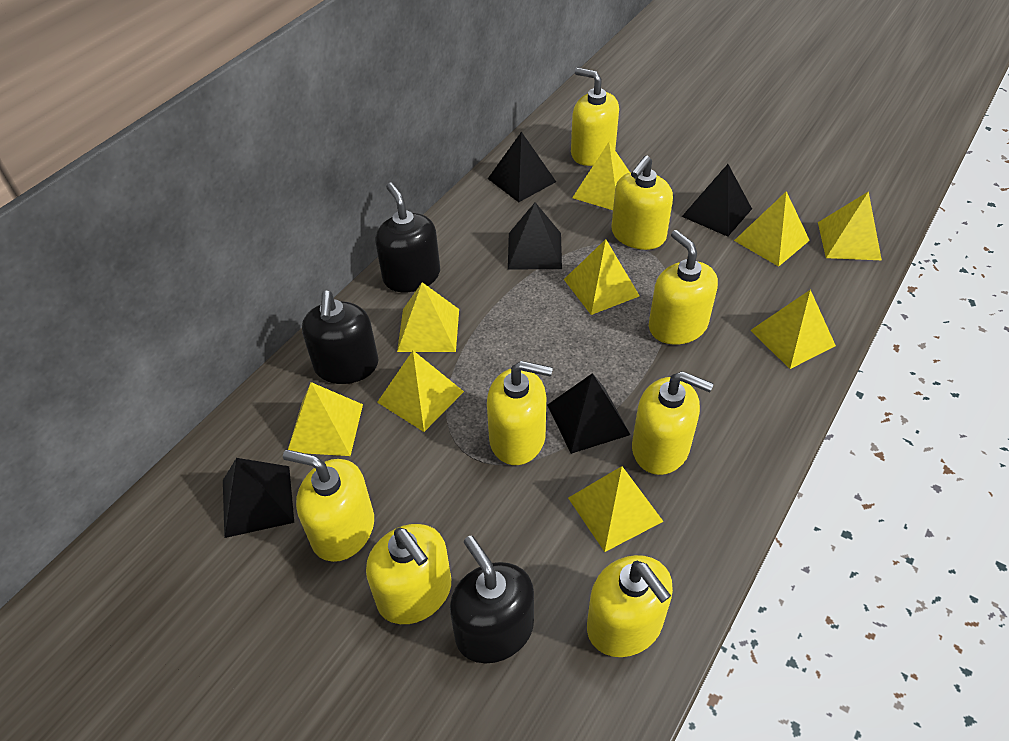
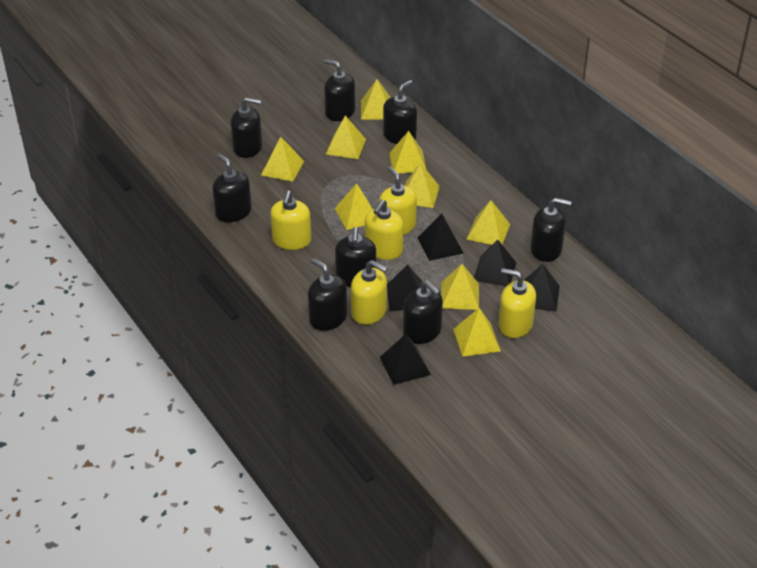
black soap dispenser: [302,290,379,384] [375,183,440,292] [450,536,534,663] = 3 -> [212,154,252,222] [231,97,262,158] [308,258,347,331] [324,59,355,121] [335,227,376,287] [383,80,417,144] [403,280,443,344] [530,198,571,262] = 8
yellow soap dispenser: [283,450,374,562] [366,524,451,624] [487,361,553,465] [571,68,619,166] [587,555,673,657] [611,156,673,250] [632,371,714,475] [649,230,718,345] = 8 -> [270,190,311,250] [351,260,388,325] [365,199,404,260] [379,166,417,235] [498,268,536,338] = 5

